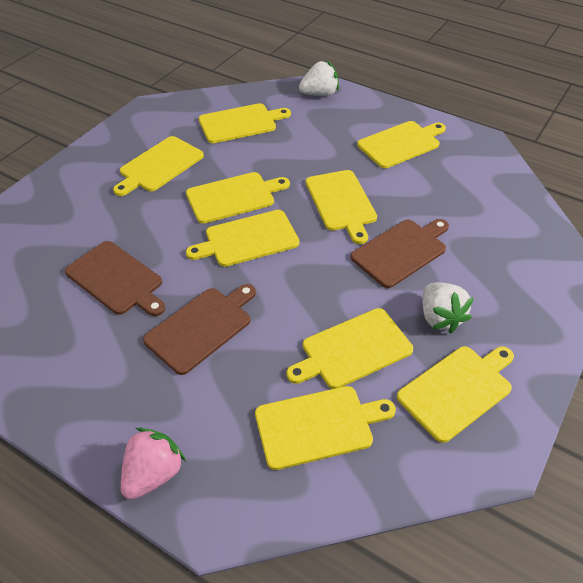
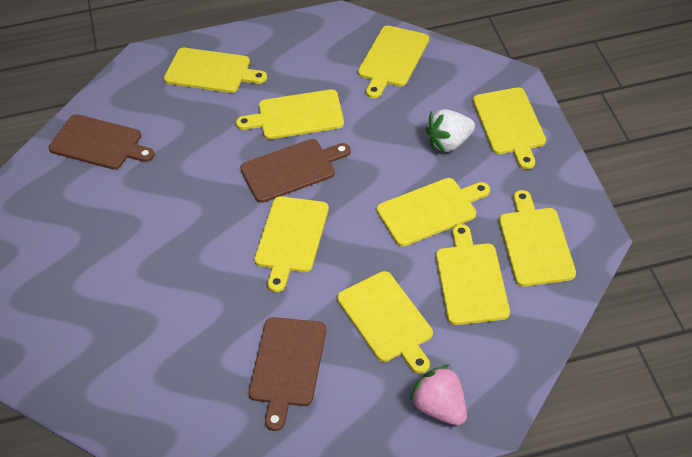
white strawberry: [299,61,339,96] [423,282,474,333] = 2 -> [425,109,475,153] = 1

